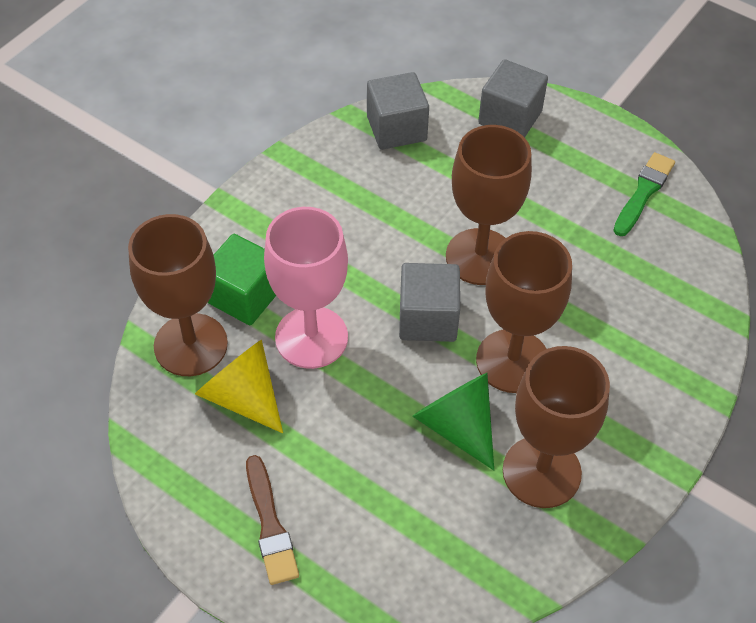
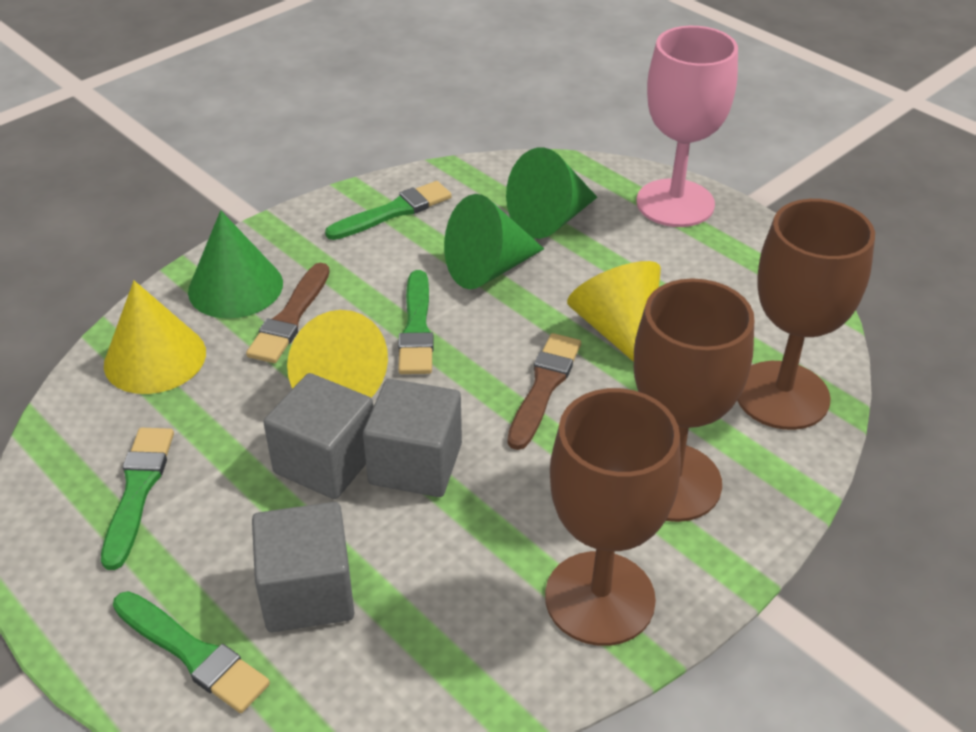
brown brush: [246,455,299,585] = 1 -> [246,263,330,363] [508,333,581,450] = 2
brown goblet: [128,214,228,376] [446,125,532,285] [476,231,572,393] [503,346,610,508] = 4 -> [545,388,681,646] [634,278,754,522] [737,199,875,430] = 3
green brush: [613,152,675,236] = 1 -> [101,428,174,570] [113,591,270,713] [325,181,452,240] [398,270,434,374] = 4
green cone: [412,373,494,470] = 1 -> [188,210,283,319] [444,194,544,289] [506,148,597,239] = 3
green cube: [208,234,276,325] = 1 -> none = 0
yellow cone: [195,340,283,433] = 1 -> [104,281,206,394] [287,310,388,397] [567,261,661,362] = 3

